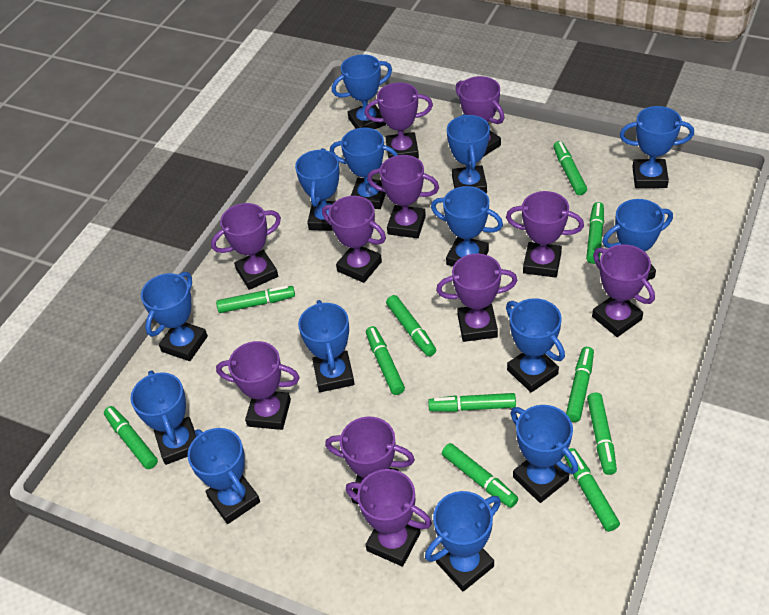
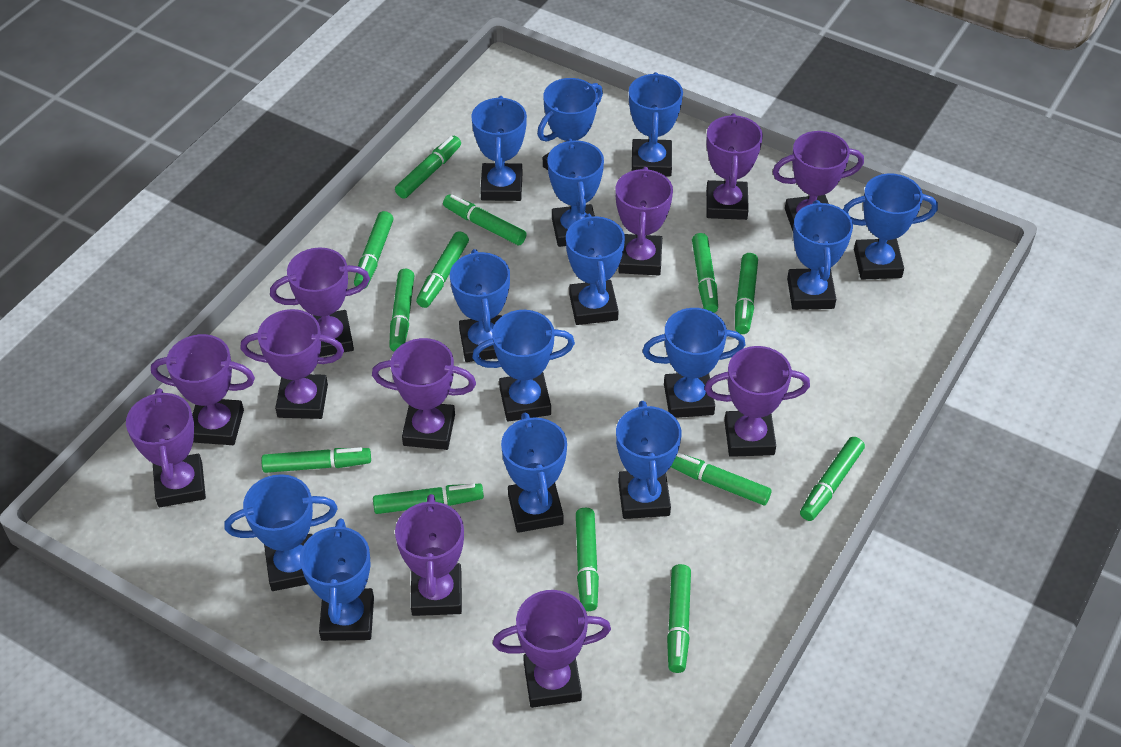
green marker: [104,406,158,469] [216,285,295,313] [366,326,405,395] [386,295,436,357] [428,393,516,412] [442,443,518,508] [553,141,587,195] [564,448,620,532] [566,347,594,422] [586,202,604,264] [587,393,617,475] = 11 -> [261,447,371,473] [354,211,393,289] [373,483,484,514] [389,269,415,352] [395,136,461,199] [416,231,469,308] [443,194,526,245] [576,508,599,611] [667,564,691,673] [671,453,772,505] [692,233,718,313] [735,253,758,334] [800,437,865,521] = 13

